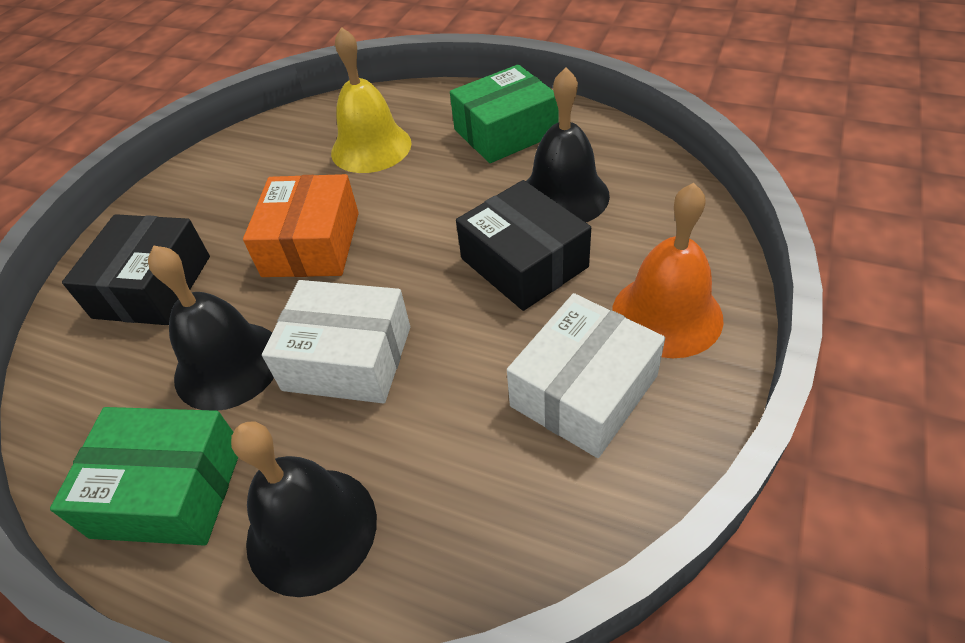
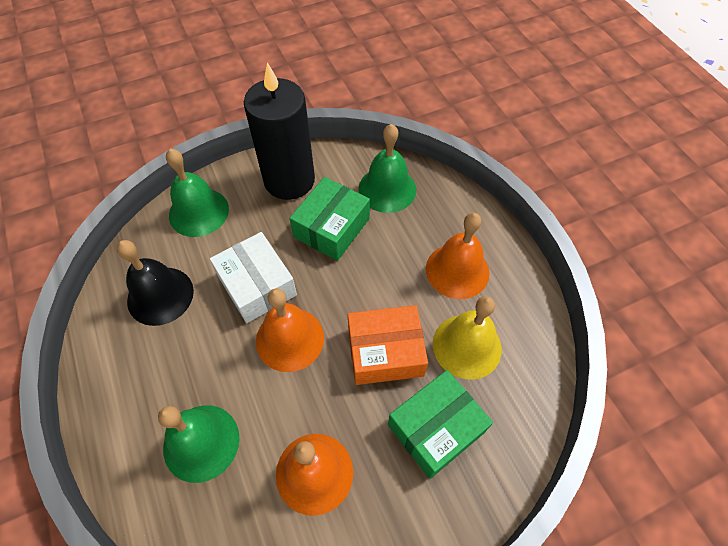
black bell: [148,245,274,411] [231,422,377,597] [526,67,610,222] = 3 -> [117,240,194,326] = 1
black box: [62,214,210,325] [456,180,591,311] = 2 -> none = 0
black candle: none = 0 -> [244,63,315,200] = 1
green bell: none = 0 -> [158,405,239,483] [166,149,229,237] [358,124,416,213] = 3
orange bell: [612,183,724,358] = 1 -> [256,288,324,372] [276,434,353,516] [426,213,490,299] = 3
white box: [262,280,410,403] [507,293,665,458] = 2 -> [210,232,297,323] = 1

